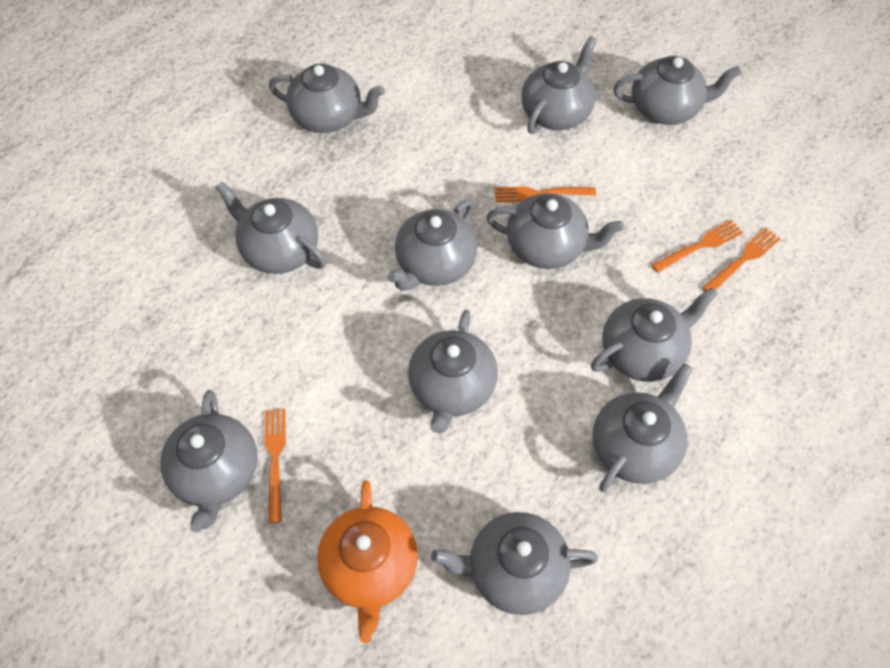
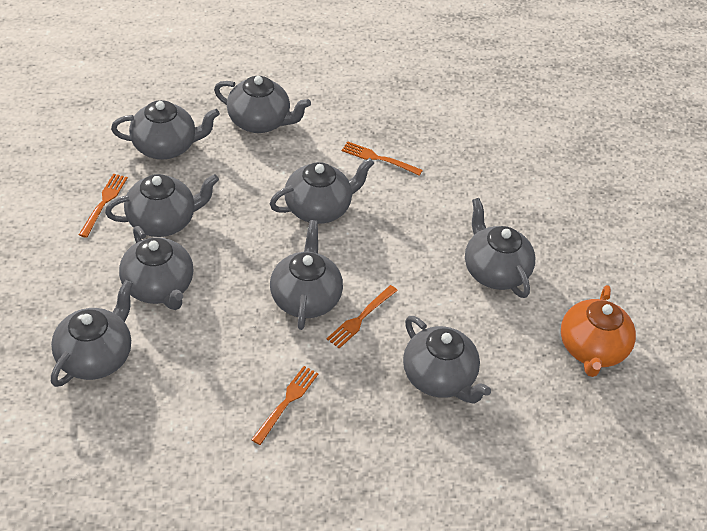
grey teapot: [160,390,258,532] [216,181,326,274] [269,64,385,133] [388,199,477,291] [408,310,498,433] [431,512,598,615] [486,193,624,269] [521,36,597,134] [591,288,718,382] [593,363,693,492] [613,56,741,125] = 11 -> [51,280,133,387] [105,174,219,237] [111,100,220,159] [119,226,194,310] [214,76,311,133] [270,158,374,224] [270,220,343,330] [403,316,491,404] [465,198,535,298] = 9

